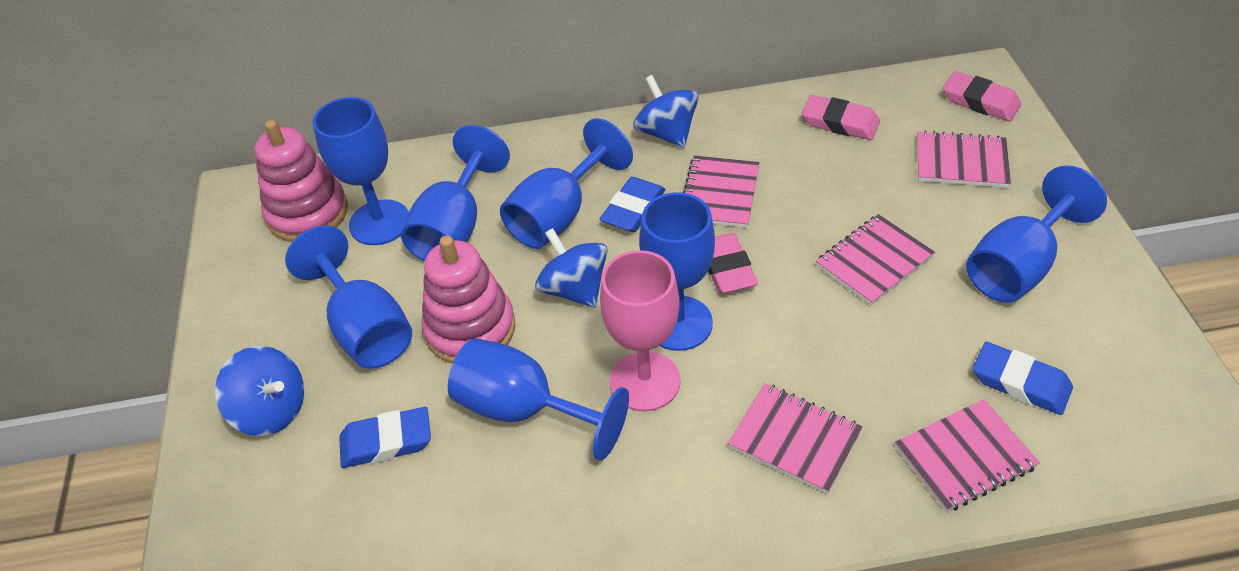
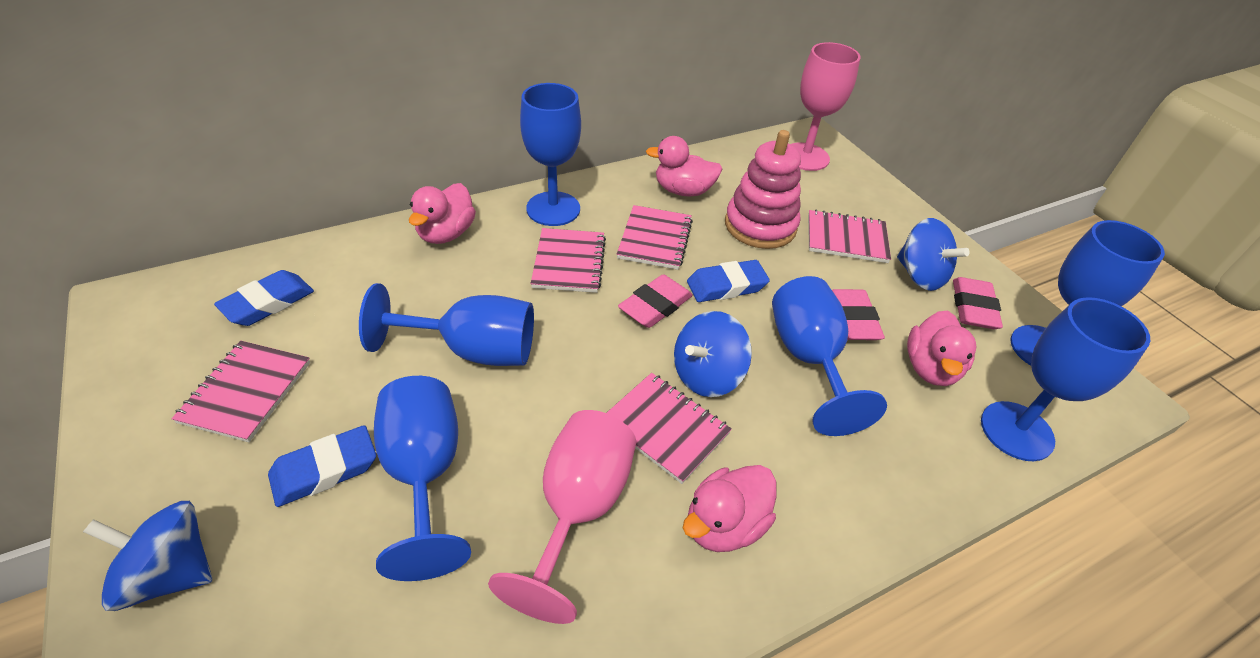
blue goblet: [285,225,412,369] [313,97,409,245] [401,125,510,261] [448,338,629,461] [500,118,633,249] [639,192,715,351] [966,165,1107,303] = 7 -> [359,283,534,366] [374,376,471,581] [520,83,581,226] [772,276,887,436] [981,297,1150,461] [1010,220,1165,366] = 6
pink duck: none = 0 -> [409,183,476,244] [646,136,722,197] [683,465,777,552] [907,311,976,386] = 4
pink goblet: [600,250,681,411] = 1 -> [488,410,636,624] [791,42,861,171] = 2
pink stacking toy: [255,120,348,242] [422,236,516,364] = 2 -> [725,130,801,249] = 1

